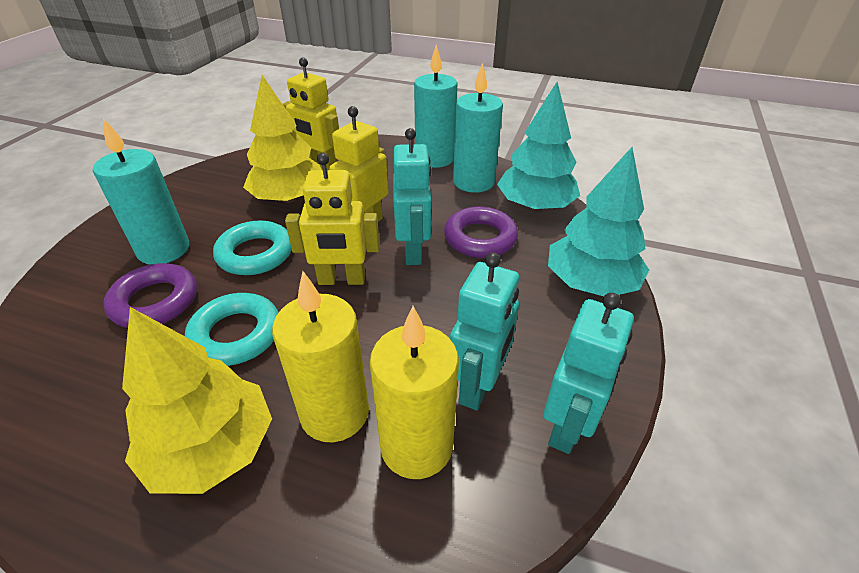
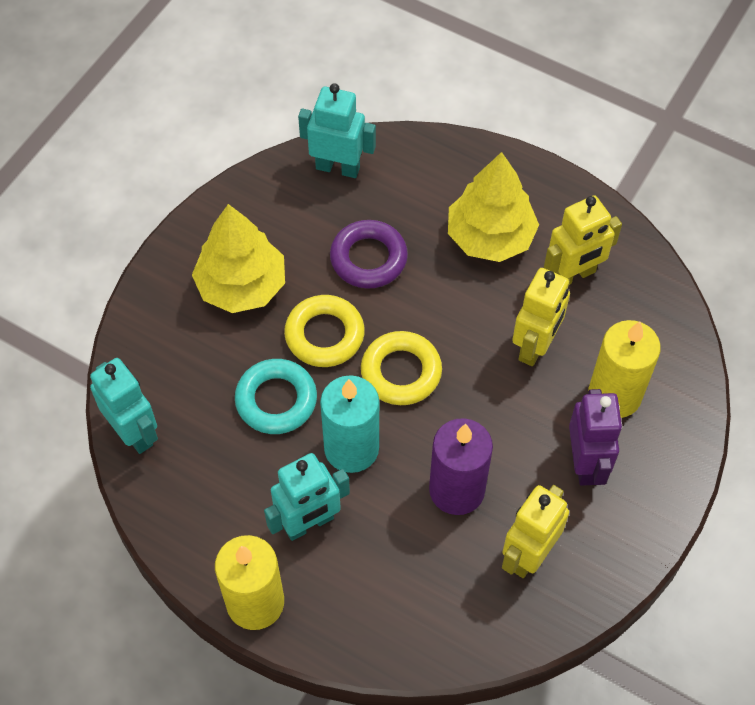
purple candle: none = 0 -> [429,418,493,515] = 1
purple ring: [103,263,197,328] [444,206,518,258] = 2 -> [330,220,408,289] = 1
purple robot: none = 0 -> [569,389,622,486] = 1
turquoise candle: [93,118,189,265] [414,45,457,168] [453,63,503,193] = 3 -> [320,375,379,473] = 1
turquoise ring: [185,293,279,366] [213,220,292,275] = 2 -> [235,359,317,434] = 1
turquoise tree: [497,82,580,210] [548,147,649,296] = 2 -> none = 0
yellow ring: none = 0 -> [284,295,365,367] [361,331,442,405] = 2

